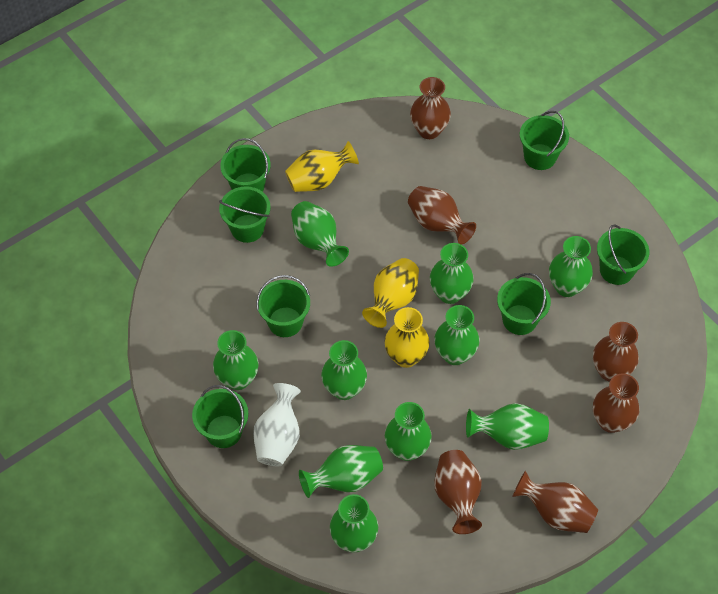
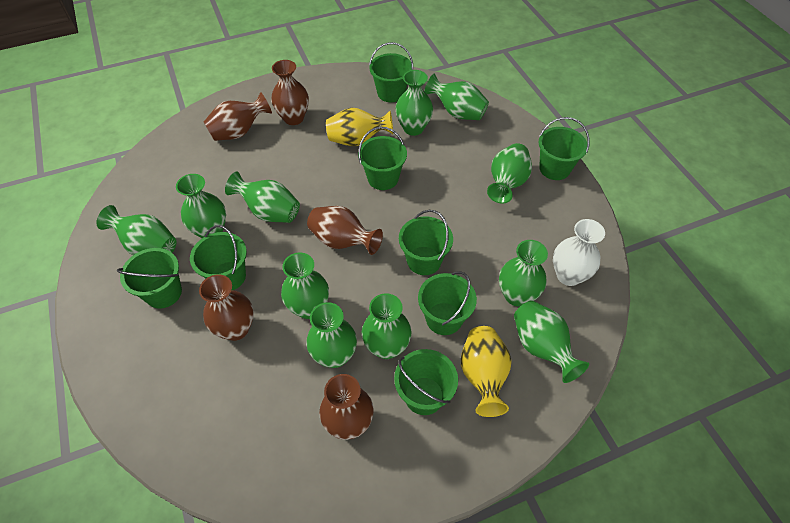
brown vase: [408,186,476,245] [410,77,451,139] [434,450,482,534] [512,471,598,533] [593,322,639,382] [593,373,639,433] = 6 -> [199,274,254,341] [203,92,272,141] [271,60,309,125] [307,206,383,255] [319,374,374,440] = 5
green bucket: [192,385,248,448] [219,186,271,243] [220,138,271,192] [256,275,310,337] [497,273,551,335] [520,111,569,170] [597,224,649,285] = 7 -> [117,248,182,308] [190,225,247,290] [358,127,407,190] [369,42,413,102] [394,349,458,415] [399,210,453,275] [418,271,477,335] [539,117,590,180] = 8
green vase: [213,330,258,390] [291,201,349,267] [299,445,383,498] [321,340,367,400] [330,494,378,552] [385,402,432,461] [430,243,474,304] [435,305,479,365] [466,403,549,450] [549,236,593,297] = 10 -> [96,205,177,255] [176,174,226,238] [225,171,300,223] [281,253,329,319] [306,302,357,368] [362,293,412,359] [395,70,433,136] [424,74,489,120] [487,143,532,204] [499,240,548,306] [514,301,589,383] = 11
yellow vase: [285,141,359,192] [362,258,419,328] [384,307,430,368] = 3 -> [326,108,393,146] [461,326,512,417] = 2

